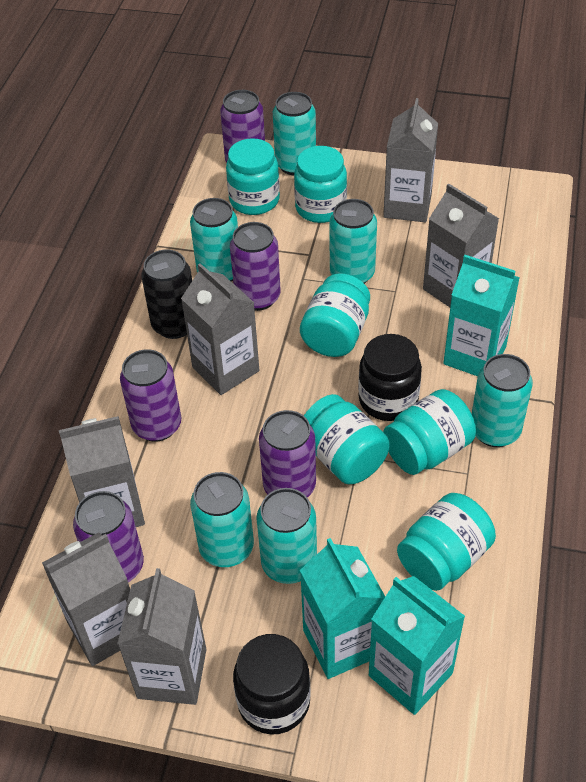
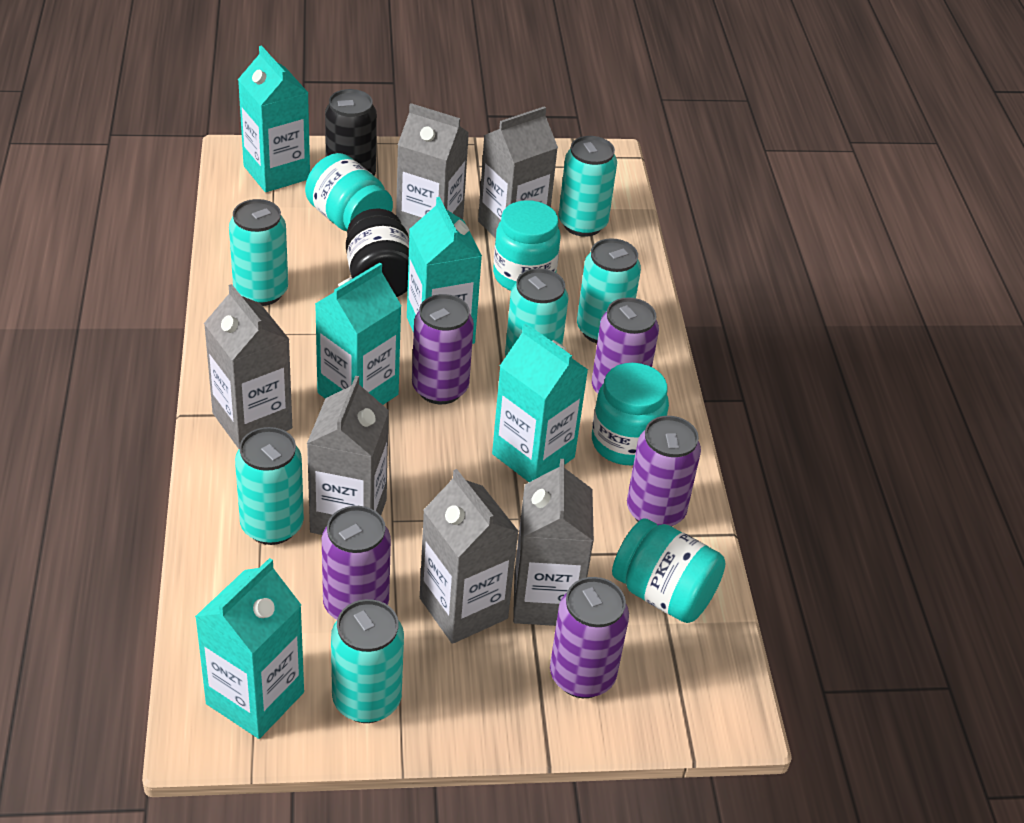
black jar: [233,634,311,735] [358,334,422,421] = 2 -> [346,209,409,297] = 1
turquoise carton: [300,538,385,679] [369,576,465,715] [443,255,520,376] = 3 -> [195,558,304,739] [238,45,310,192] [315,262,402,405] [407,197,482,344] [492,323,588,482] = 5
turquoise jar: [226,138,280,215] [294,146,347,223] [300,274,370,357] [304,394,390,485] [383,389,476,475] [397,493,496,591] = 6 -> [305,153,393,231] [493,200,560,291] [592,363,669,465] [612,518,726,623] = 4

